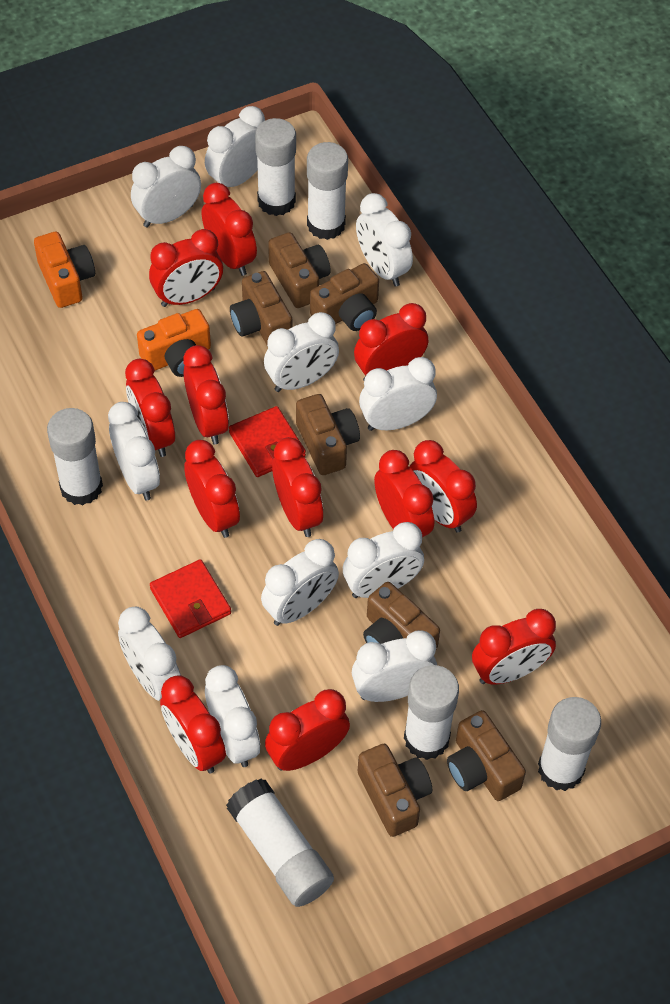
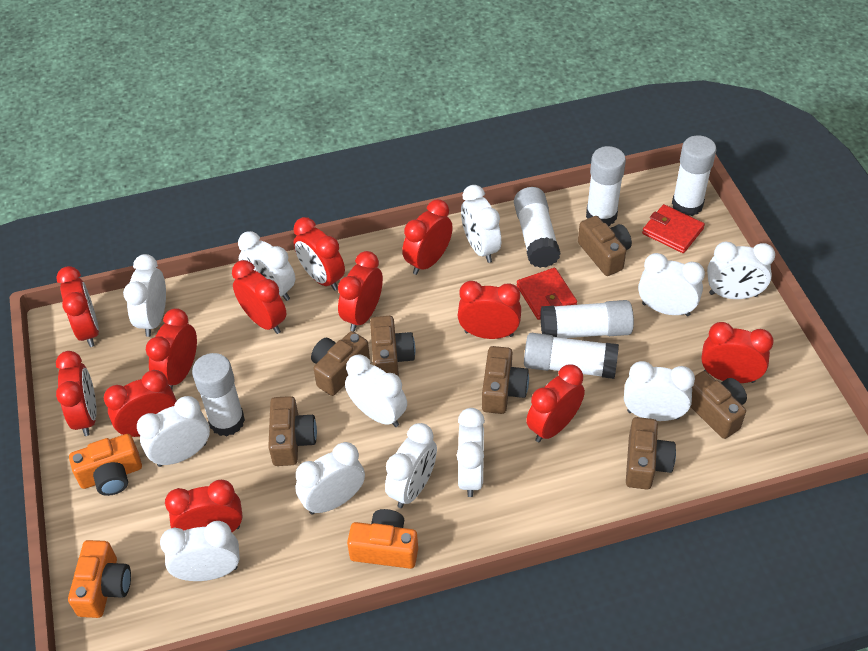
orange camera: [34,232,95,308] [137,309,211,377] = 2 -> [68,540,131,618] [69,434,142,496] [347,509,418,569] = 3
white clock: [108,402,160,500] [118,607,181,701] [131,146,201,228] [205,106,265,187] [205,665,260,767] [261,539,339,626] [264,312,339,392] [343,522,424,598] [352,630,437,702] [356,193,413,287] [359,357,437,431] = 11 -> [123,254,166,337] [137,396,210,467] [160,521,240,581] [238,231,295,301] [295,442,365,515] [345,354,407,427] [385,423,437,508] [457,408,485,497] [461,185,501,263] [624,361,695,421] [638,253,705,316] [707,242,775,299] = 12

